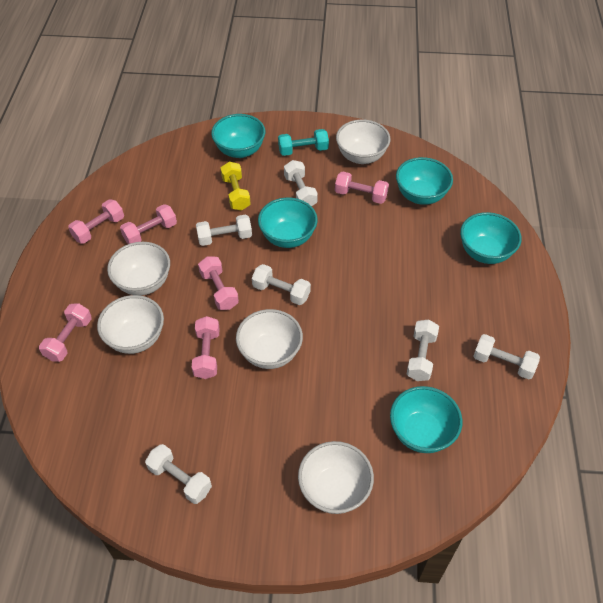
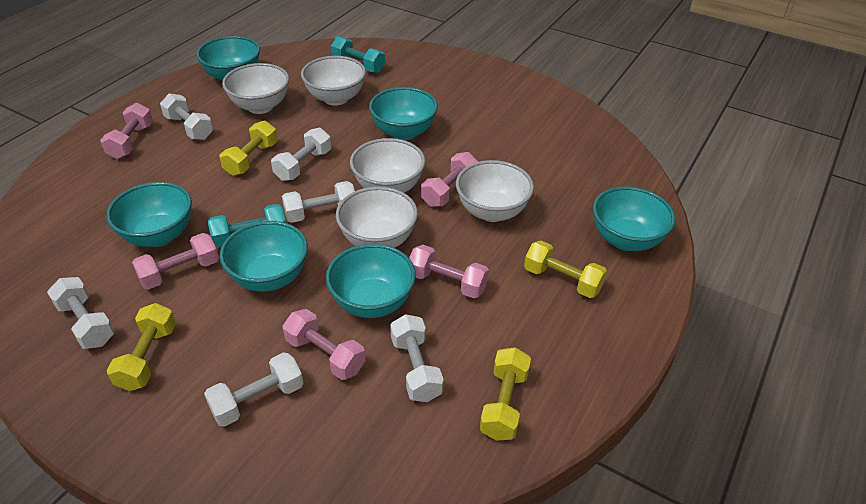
pink dumbbell: [39,303,92,362] [68,199,124,244] [120,204,177,244] [192,316,220,379] [198,256,239,310] [335,172,389,204] = 6 -> [100,103,153,159] [132,233,219,290] [282,309,365,380] [409,245,489,298] [421,152,478,207] = 5
turquoise bowl: [211,114,265,158] [258,198,318,248] [390,386,462,453] [396,157,453,205] [460,212,522,264] = 5 -> [106,182,192,247] [196,36,260,81] [220,221,308,292] [326,244,416,318] [369,87,438,140] [593,186,676,251] = 6
turquoise dumbbell: [278,129,329,156] = 1 -> [208,204,286,248] [331,36,385,73] = 2
yellow dumbbell: [221,161,251,211] = 1 -> [107,303,176,391] [220,121,277,176] [480,347,531,441] [524,241,607,298] = 4

